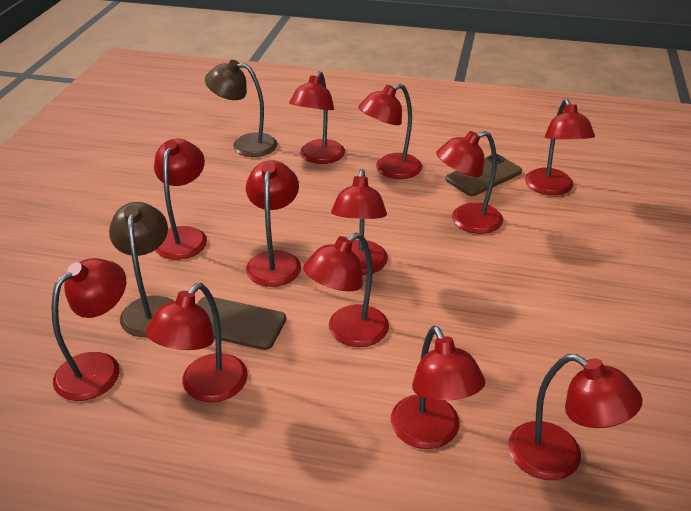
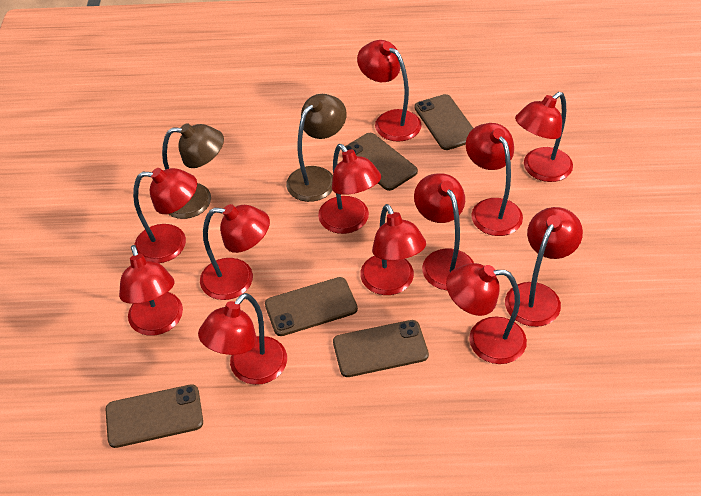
brown phone: [197,296,286,350] [445,154,522,196] = 2 -> [105,384,203,448] [265,277,358,336] [333,320,429,377] [342,133,418,191] [414,94,473,150] = 5

